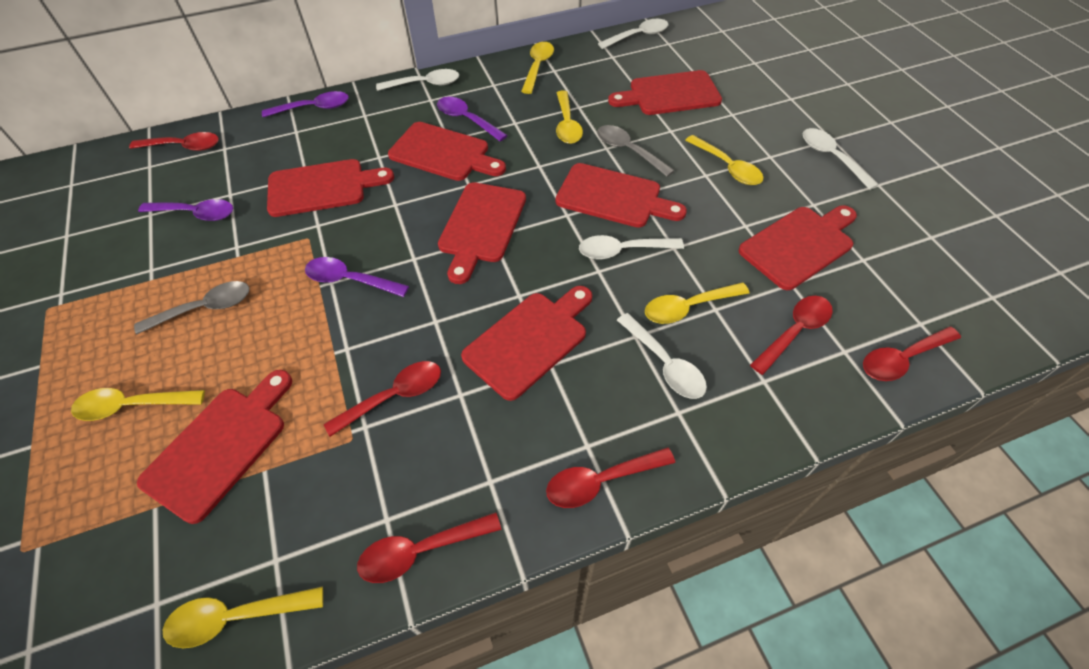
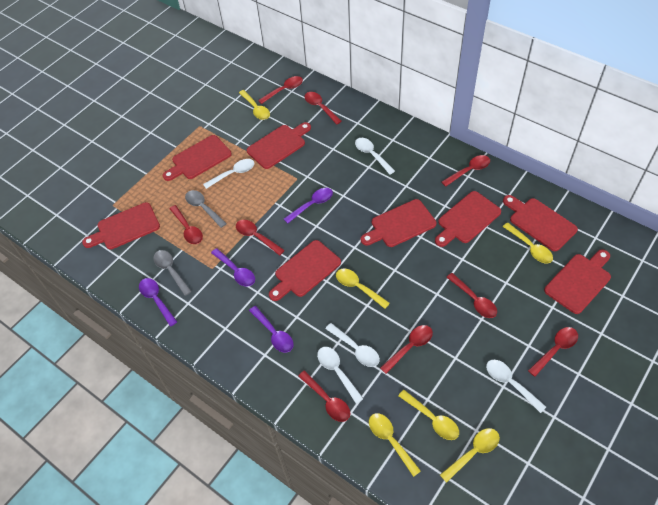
red spoon: [129,132,219,151] [324,361,441,437] [357,512,501,583] [546,447,675,508] [750,296,833,375] [863,326,961,381] = 6 -> [169,205,203,244] [236,220,285,256] [258,76,303,104] [298,370,350,422] [305,92,342,125] [380,325,433,374] [442,155,490,187] [447,273,497,318] [528,327,578,377] = 9

